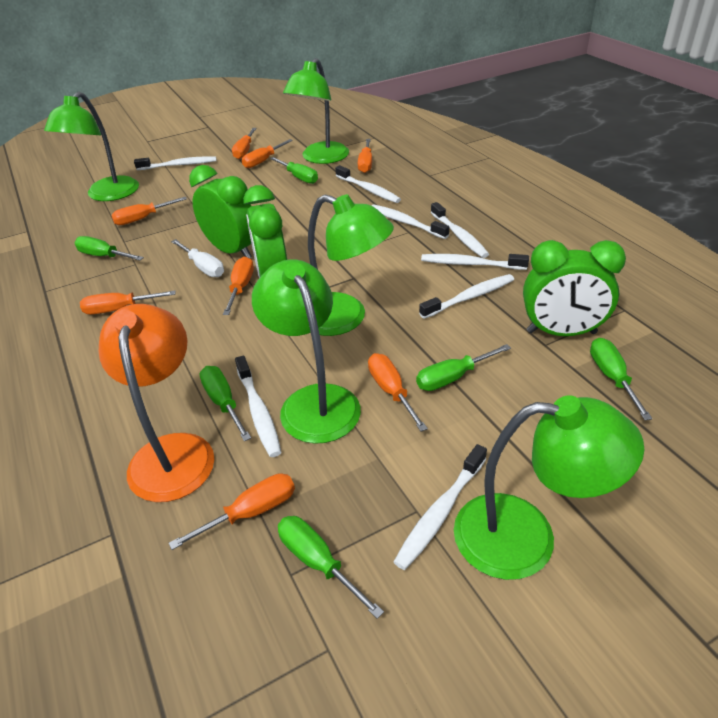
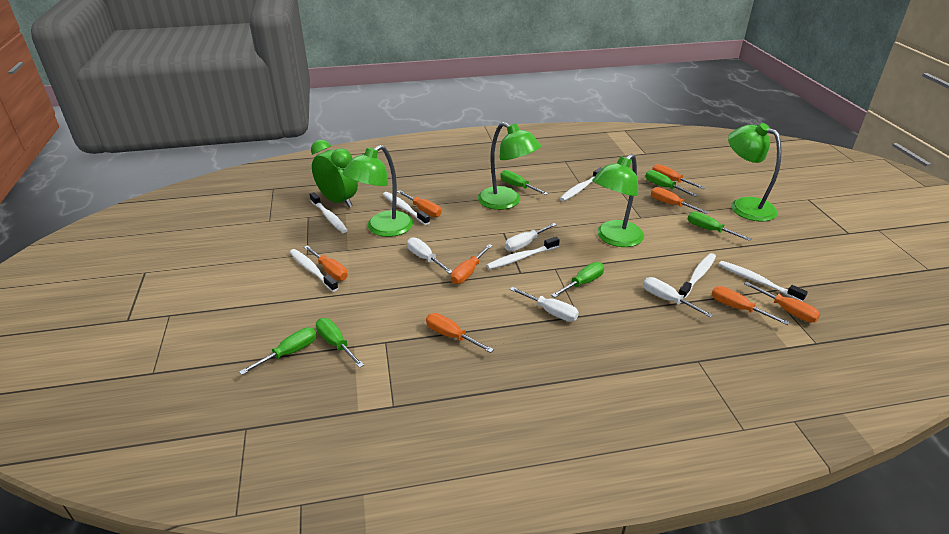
green clock: [189,165,252,258] [243,185,287,278] [523,240,626,336] = 3 -> [311,140,358,208] = 1
green lamp: [44,92,139,201] [252,259,361,444] [283,58,349,164] [308,194,394,336] [454,395,644,580] = 5 -> [342,145,413,237] [478,122,541,210] [592,154,644,247] [728,123,782,222] = 4
orange lamp: [99,304,214,502] = 1 -> none = 0
white screwdriver: [171,239,224,277] = 1 -> [407,237,452,274] [505,223,557,252] [510,287,579,322] [643,277,713,318] = 4
white toothbrush: [134,157,217,170] [235,356,281,457] [335,165,401,203] [371,204,449,239] [394,444,487,570] [419,274,514,319] [421,254,529,270] [431,202,489,258] = 8 -> [290,249,338,292] [310,192,348,233] [383,192,430,225] [486,237,560,270] [560,167,602,201] [678,253,716,299] [719,261,808,302] = 7

